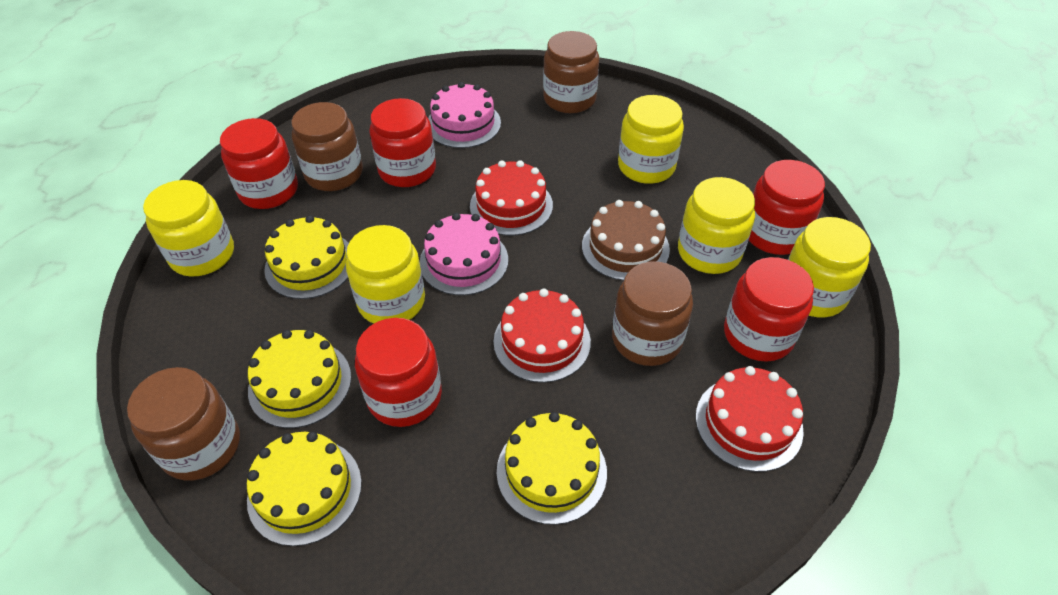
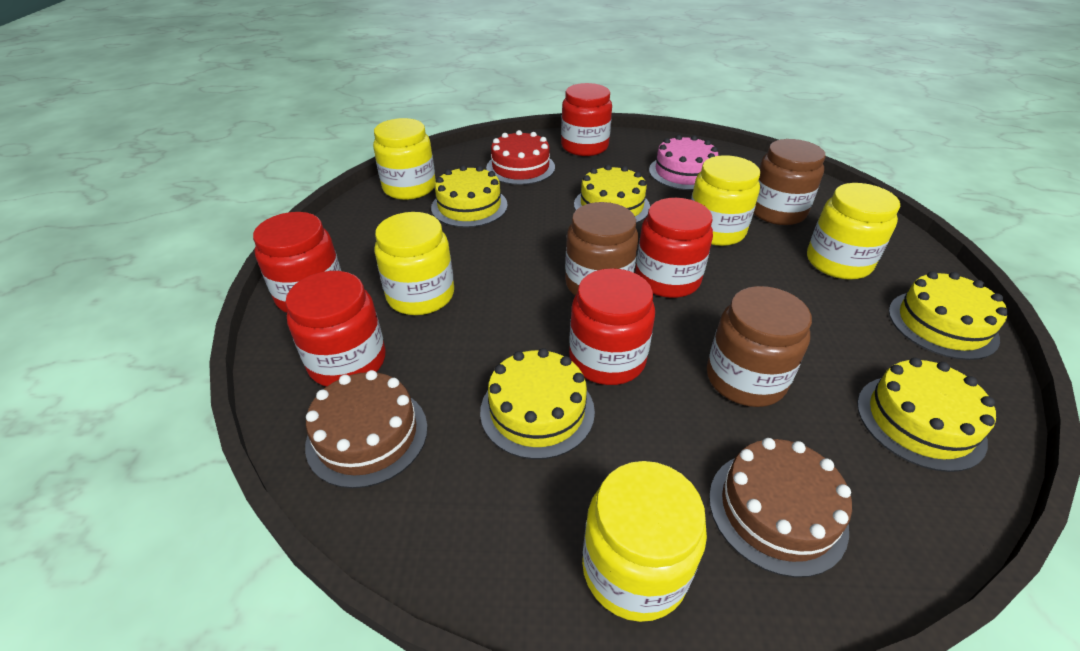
brown cake: [582,200,670,281] = 1 -> [305,370,428,488] [709,438,852,577] = 2
brown jar: [127,367,240,481] [291,102,363,191] [543,31,599,113] [612,262,693,366] = 4 -> [565,202,638,296] [707,286,812,407] [753,139,825,225] = 3
pink cake: [420,213,508,295] [428,82,501,148] = 2 -> [649,135,718,190] = 1
red cake: [470,160,553,236] [494,289,591,383] [696,366,804,472] = 3 -> [486,130,555,185] = 1
yellow cake: [247,432,362,546] [248,330,351,428] [264,215,349,299] [497,412,607,525] = 4 -> [431,165,508,228] [480,348,595,459] [574,165,650,223] [857,358,996,472] [889,272,1008,360] = 5

